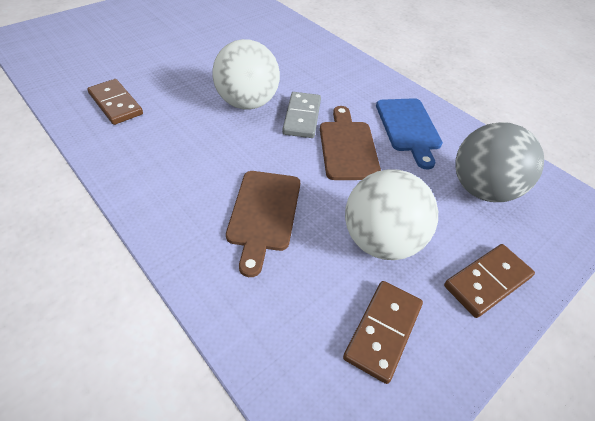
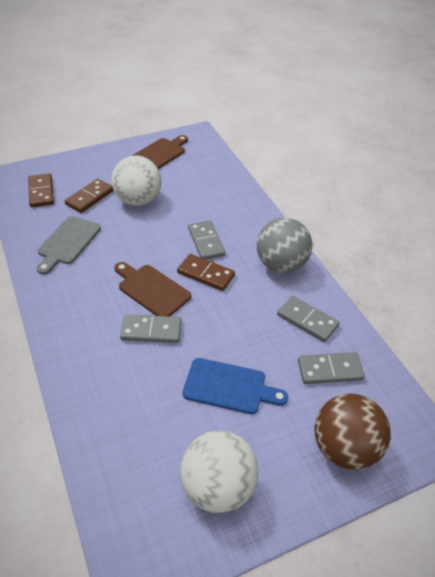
brown ball: none = 0 -> [315,394,391,470] = 1
grey cutting board: none = 0 -> [37,216,101,275] = 1
grey domino: [282,92,321,138] = 1 -> [120,314,182,343] [188,220,226,260] [277,296,340,342] [298,352,365,384] = 4

